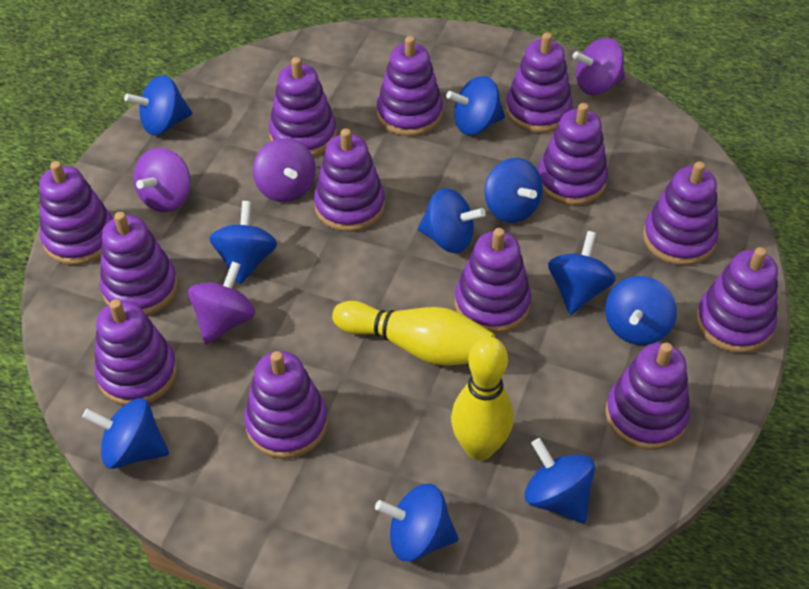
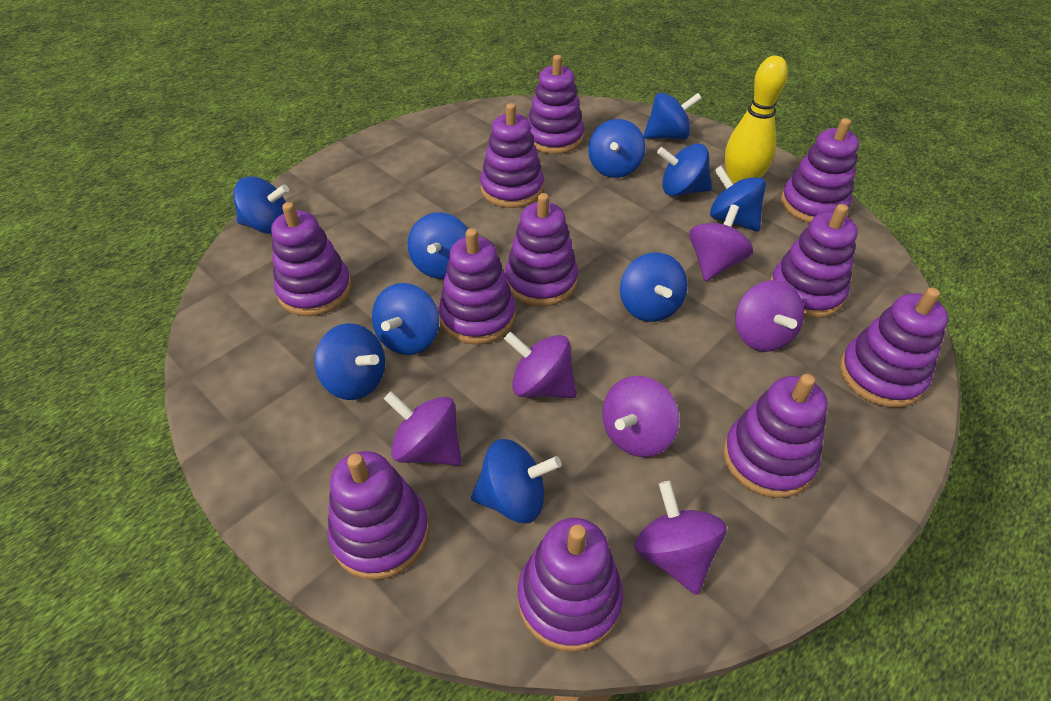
purple spinning top: [133,148,191,212] [188,261,255,344] [253,138,316,202] [572,38,625,95] = 4 -> [384,391,462,466] [504,332,577,398] [602,376,679,457] [635,481,727,595] [689,205,753,281] [735,280,804,352] = 6
purple stacking toy: [39,161,113,265] [94,299,177,405] [100,212,178,315] [244,351,328,459] [269,57,336,157] [314,129,385,232] [377,36,443,136] [455,228,531,333] [506,32,572,133] [538,103,608,205] [605,343,690,450] [643,161,719,265] [696,247,778,353] = 13 -> [271,202,352,316] [328,451,429,580] [439,228,516,345] [480,103,544,208] [505,193,578,306] [518,518,623,652] [528,55,584,154] [723,374,828,498] [771,204,858,318] [781,118,859,223] [840,288,949,408] = 11
yellow bowling pin: [332,301,495,365] [451,337,514,461] = 2 -> [725,56,788,184] = 1

